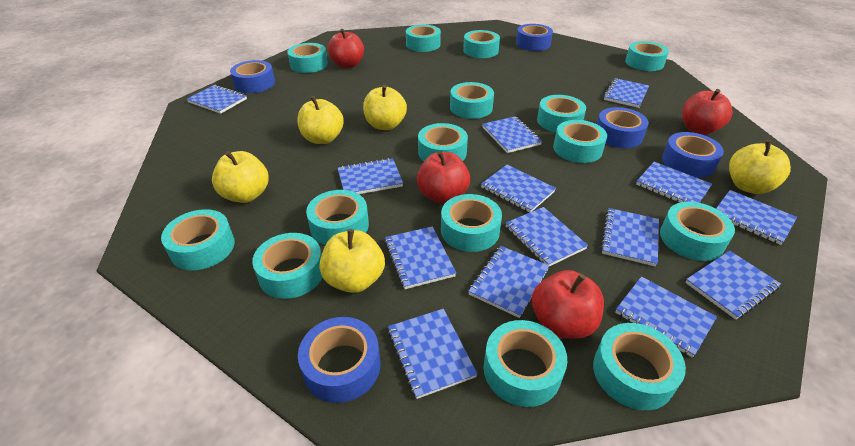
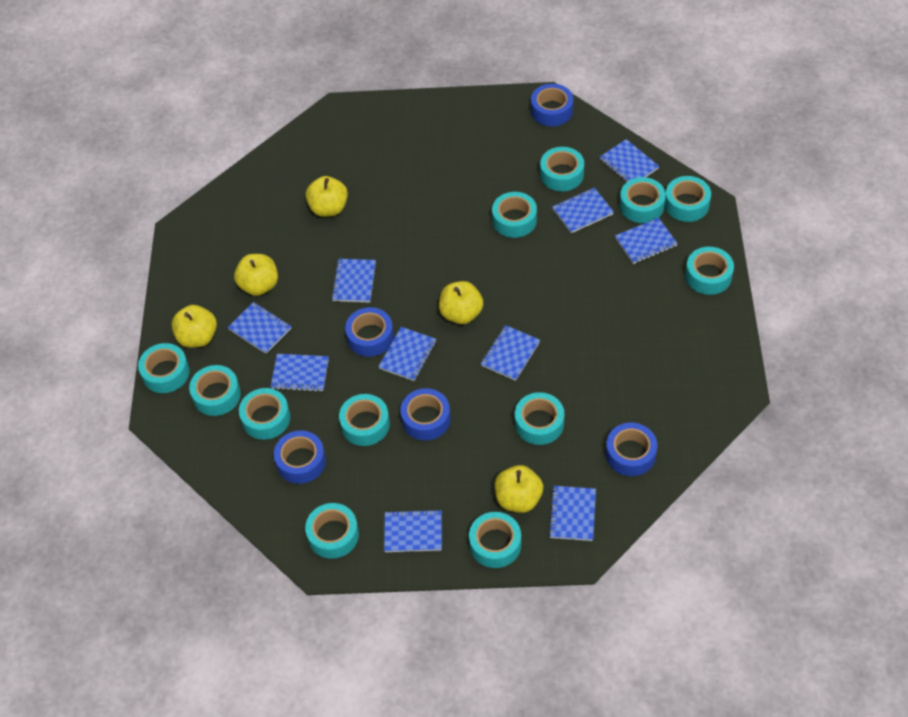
blue notebook: [187,85,247,114] [338,158,403,194] [385,226,456,289] [388,309,477,399] [468,246,549,318] [481,165,556,213] [482,116,542,153] [506,207,588,266] [601,208,659,267] [604,78,649,108] [615,276,717,357] [636,162,712,203] [685,251,781,320] [716,190,797,245] = 14 -> [228,302,292,354] [271,354,329,392] [331,259,376,302] [378,327,436,381] [384,509,442,552] [481,325,540,381] [548,486,596,541] [552,188,614,233] [600,139,659,182] [615,218,678,264] = 10
red apple: [328,29,364,68] [417,151,470,204] [532,270,604,339] [682,89,733,135] = 4 -> none = 0
turquoise tape: [161,209,235,270] [252,233,323,299] [287,43,328,73] [306,190,369,245] [406,25,441,52] [418,123,468,162] [441,194,502,252] [450,82,494,119] [463,30,500,58] [484,320,567,407] [537,95,586,133] [553,120,607,163] [593,323,686,410] [625,41,669,71] [660,202,735,261] = 15 -> [138,343,190,393] [189,365,241,416] [239,388,290,440] [305,503,359,559] [339,394,390,446] [469,512,521,568] [492,192,537,238] [515,392,564,445] [540,147,584,191] [620,177,666,223] [665,176,711,222] [685,247,734,295] = 12

